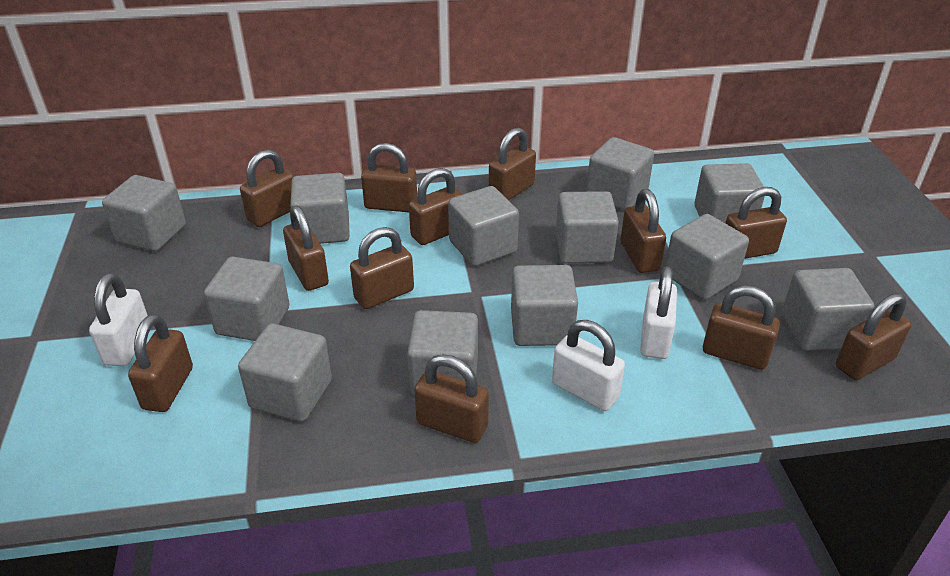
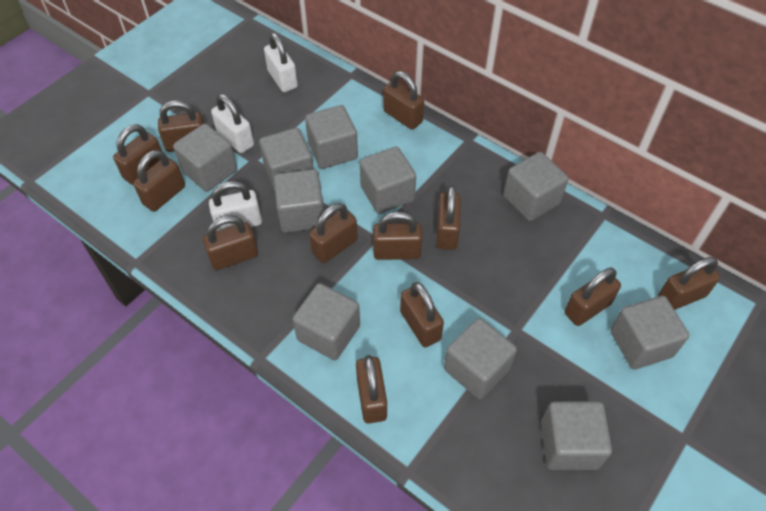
grey cube: [102,175,186,251] [204,257,290,341] [238,324,332,422] [290,173,350,244] [407,310,478,396] [448,186,519,266] [511,265,578,346] [556,191,619,263] [586,137,654,210] [665,214,749,300] [694,163,765,223] [782,268,874,351] = 12 -> [173,123,237,192] [259,128,314,191] [274,169,324,233] [293,283,360,360] [305,105,358,169] [360,147,416,214] [444,318,517,399] [503,152,569,221] [541,401,612,470] [610,296,689,370] = 10

